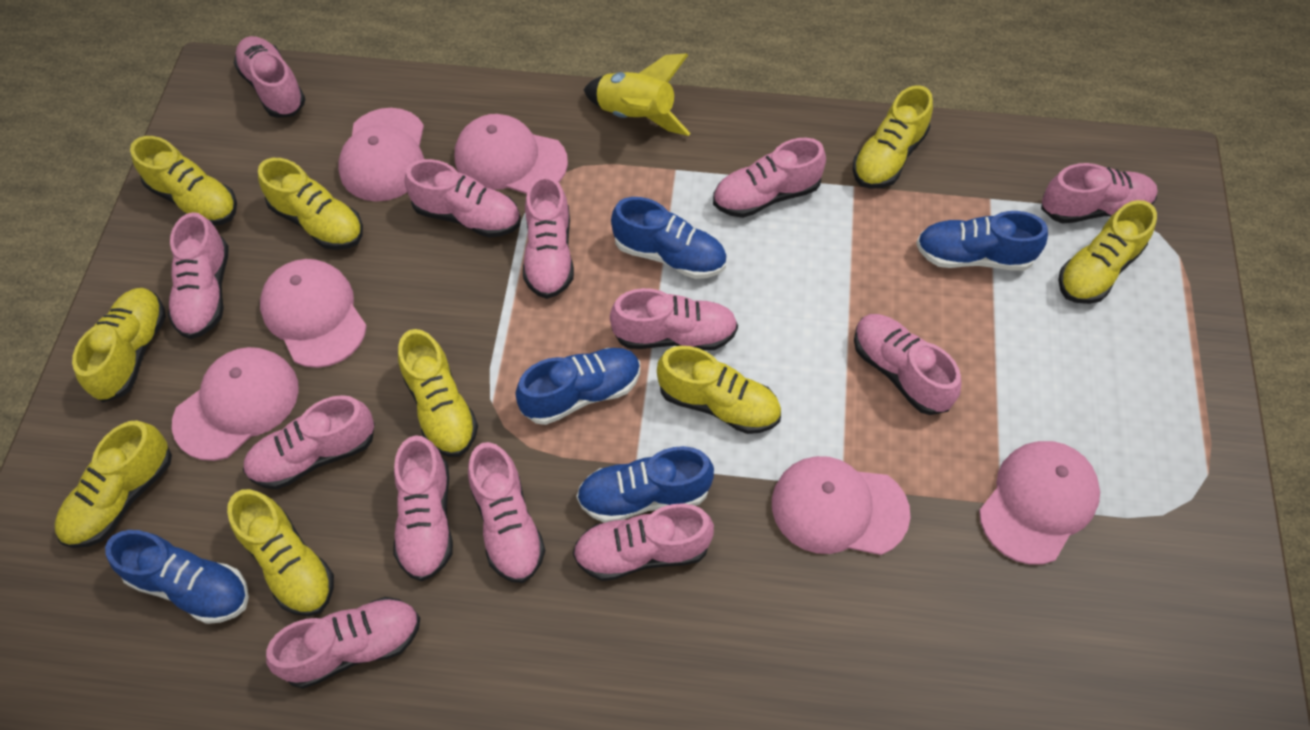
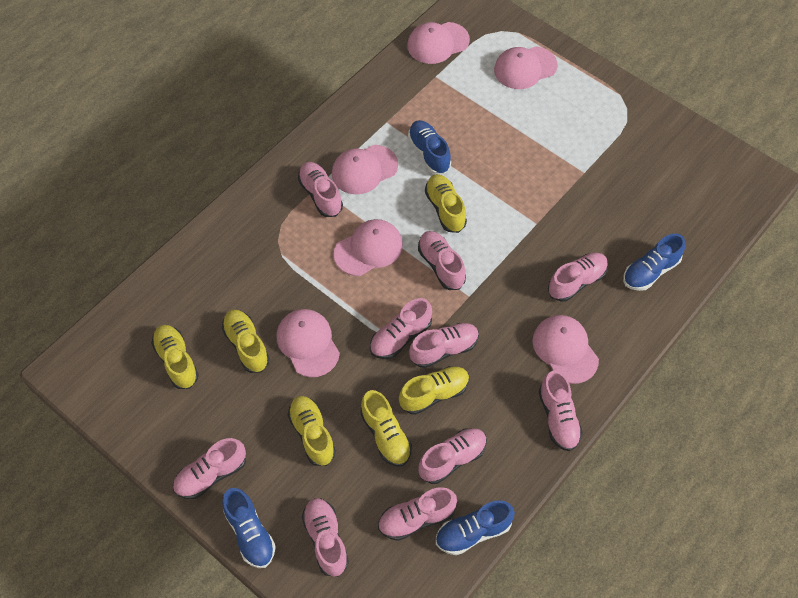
blue shoe: [105,530,249,624] [516,348,640,425] [576,446,714,523] [611,197,727,279] [916,211,1048,271] = 5 -> [222,488,276,568] [408,120,451,174] [436,500,515,555] [623,234,685,291] = 4
pink shoe: [168,212,229,339] [234,36,305,118] [243,395,375,489] [266,597,420,689] [393,435,453,581] [404,159,521,238] [468,442,546,583] [523,175,574,299] [573,503,714,581] [610,288,738,350] [713,138,826,218] [854,314,961,415] [1041,163,1158,224] = 13 -> [173,438,246,499] [298,162,343,217] [302,498,349,577] [370,298,432,359] [378,487,457,541] [409,323,479,368] [418,231,466,290] [419,428,487,484] [539,371,583,451] [548,253,608,302] = 10
yellow rocket: [584,53,690,136] = 1 -> none = 0
yellow shoe: [55,420,172,548] [72,288,166,402] [130,136,237,226] [227,489,334,616] [258,158,363,250] [398,329,478,457] [657,346,781,434] [853,85,933,189] [1058,200,1157,304] = 9 -> [151,325,199,389] [222,309,270,373] [288,396,336,466] [360,390,412,466] [399,366,469,415] [425,174,467,233] = 6

